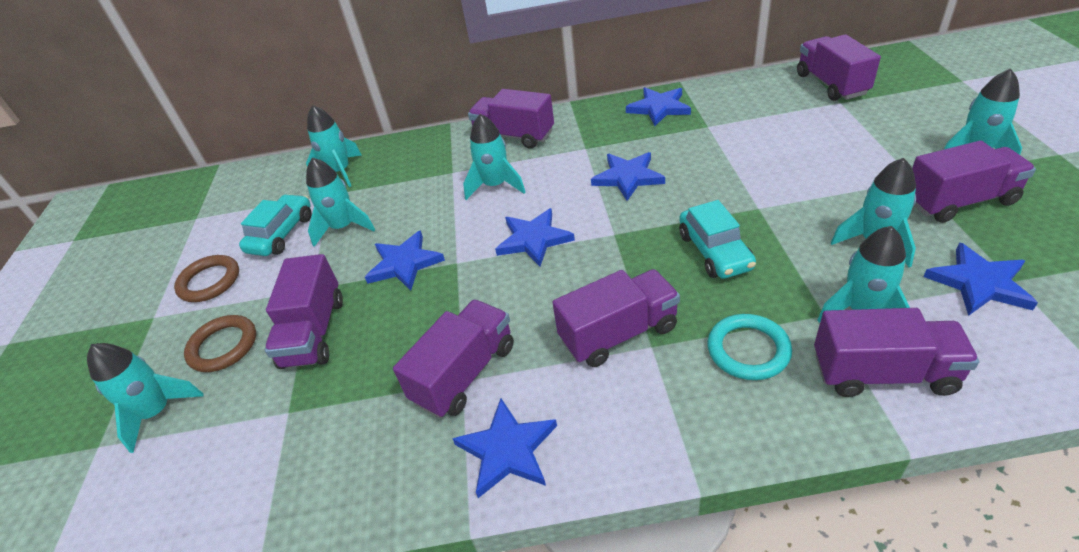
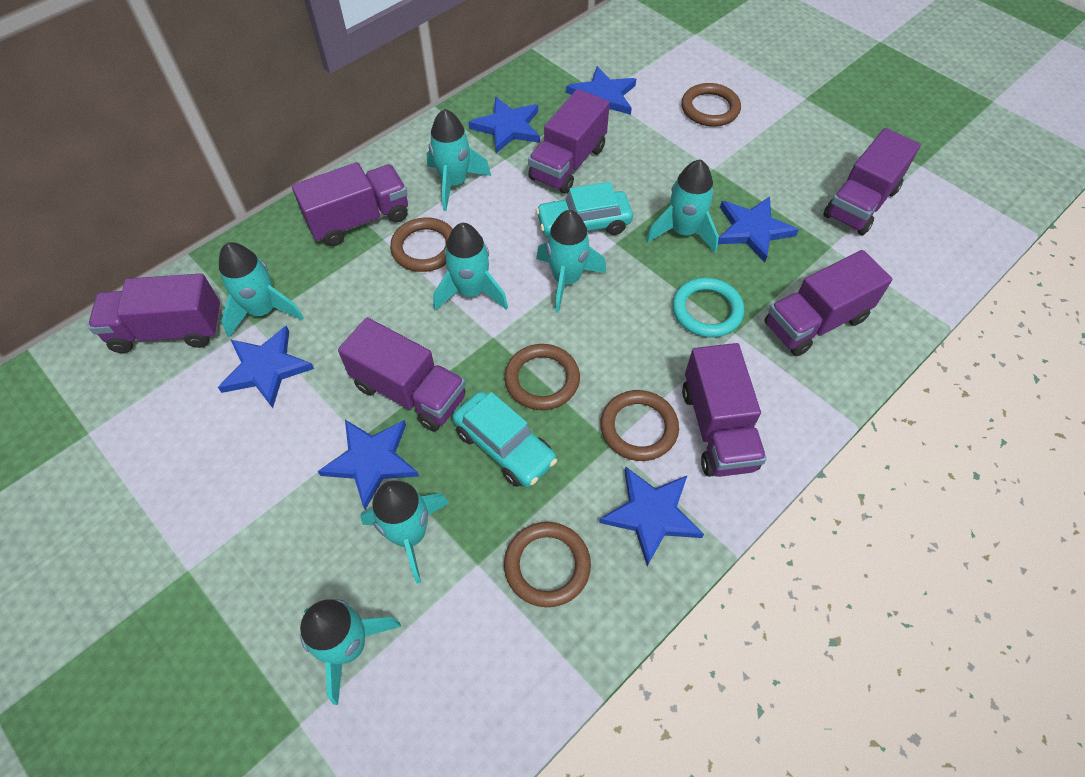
brown ring: [174,255,239,302] [184,315,256,372] = 2 -> [390,217,453,272] [504,344,580,410] [504,522,591,607] [600,390,679,461] [681,83,741,127] = 5

